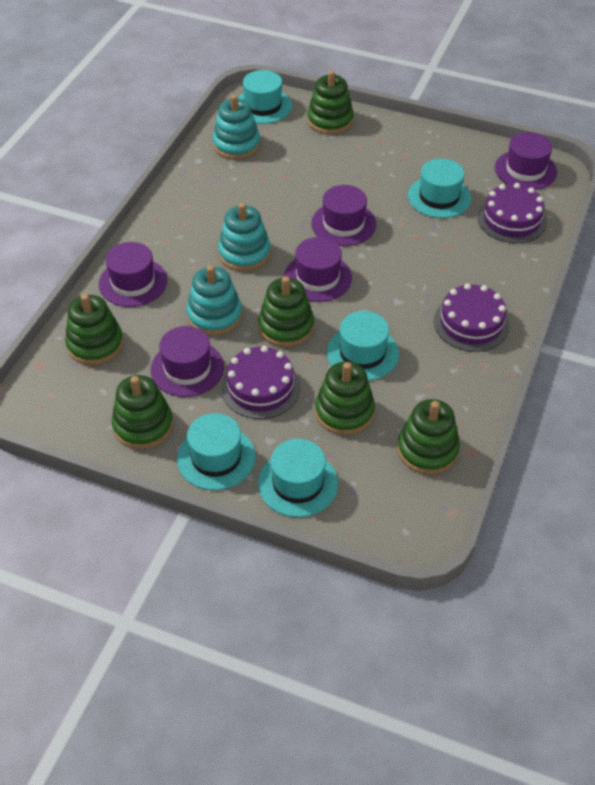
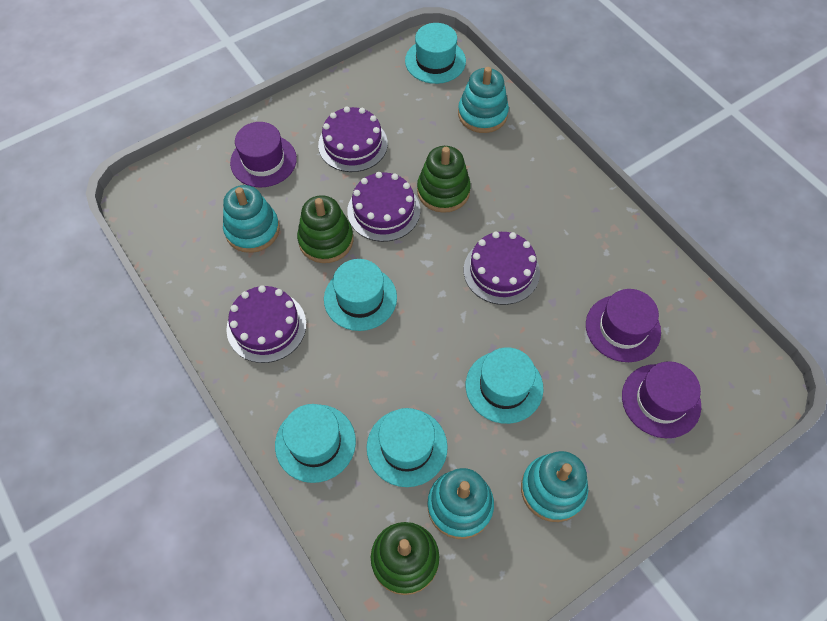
green stacking toy: [65,294,123,365] [112,375,173,449] [258,276,314,347] [307,70,354,135] [315,362,375,435] [397,399,460,475] = 6 -> [297,195,353,263] [371,522,439,595] [417,146,471,213] = 3
purple cake: [221,346,300,419] [434,283,510,352] [477,183,547,243] = 3 -> [226,285,306,363] [318,107,388,172] [347,172,420,242] [464,231,540,305] = 4
purple hat: [99,242,167,307] [151,326,224,397] [284,237,352,302] [311,185,376,246] [495,132,557,190] = 5 -> [230,122,297,187] [586,289,661,362] [622,361,701,438] = 3
turquoise stacking toy: [186,265,242,336] [213,95,260,160] [218,203,271,271] = 3 -> [223,185,280,253] [427,468,494,539] [458,67,509,133] [521,451,588,522] = 4

